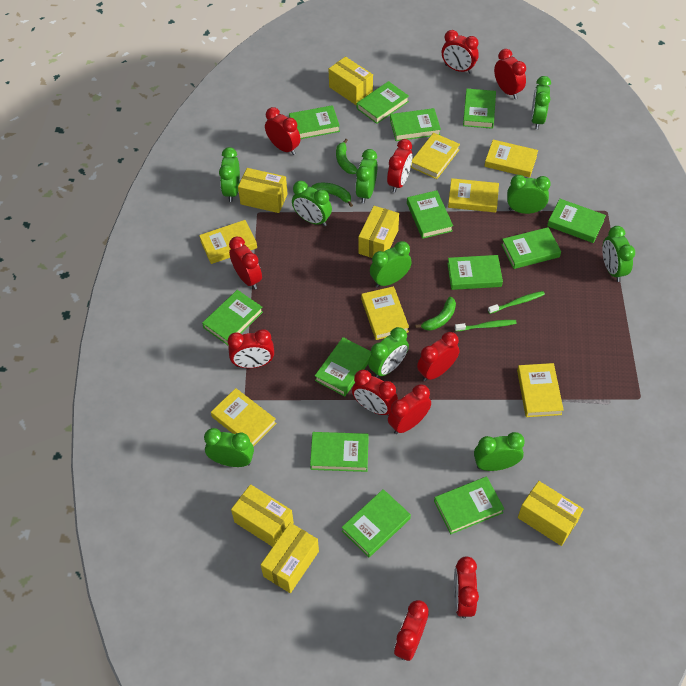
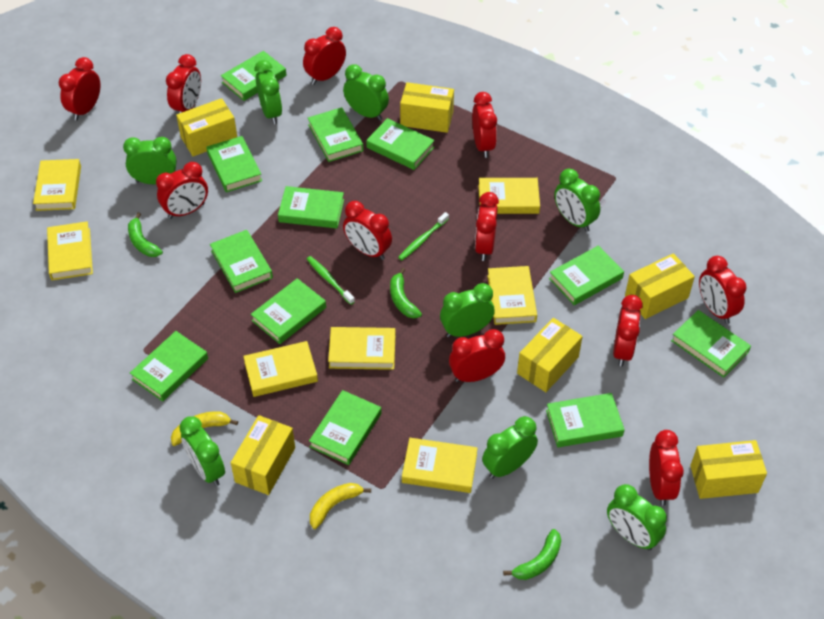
green book: [202,290,263,346] [289,105,340,139] [310,432,369,472] [315,337,371,396] [342,489,411,557] [357,81,409,124] [390,108,441,141] [407,190,453,239] [434,477,504,534] [447,255,503,290] [463,89,496,129] [501,227,561,269] [547,199,606,243] = 13 -> [130,331,208,402] [206,136,262,192] [210,230,273,293] [221,51,287,101] [251,278,326,344] [278,186,344,228] [308,107,364,162] [309,390,382,465] [366,118,435,170] [546,393,625,447] [549,245,624,305] [671,310,751,378] = 12
green clock: [204,428,254,467] [219,147,240,202] [292,181,332,226] [355,149,378,204] [368,327,409,378] [370,241,412,288] [474,432,525,471] [507,175,551,214] [531,76,551,129] [602,226,635,282] = 10 -> [123,137,177,184] [179,416,225,486] [255,60,282,124] [343,65,389,121] [440,283,494,338] [482,416,538,479] [554,169,600,232] [607,484,667,550] = 8
yellow banana: none = 0 -> [171,411,238,446] [310,483,371,529] = 2

